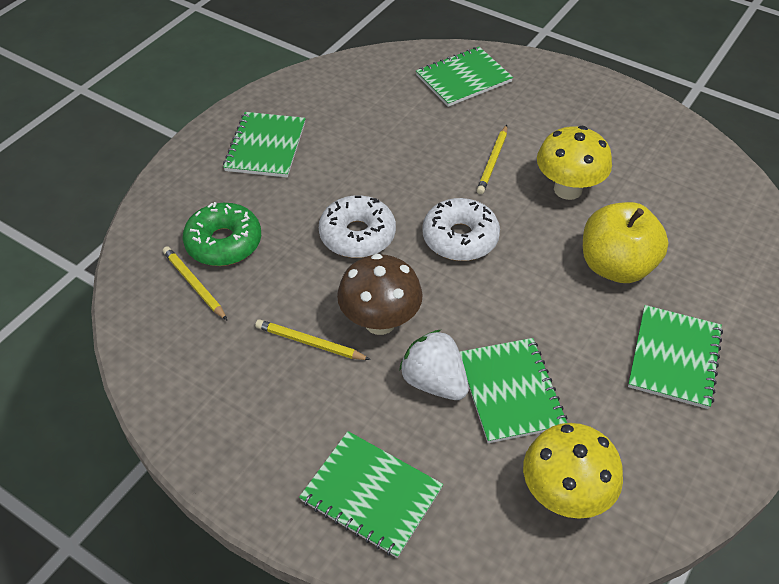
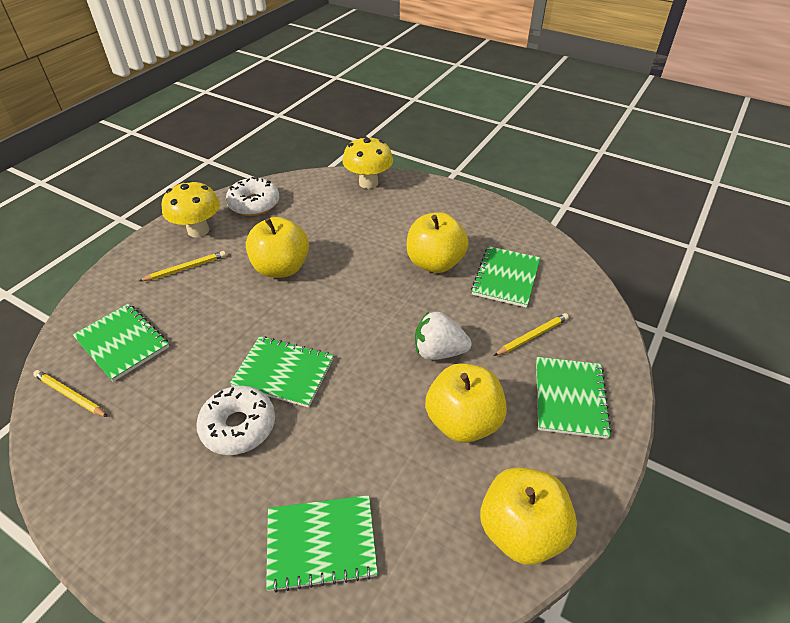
brown mushroom: [337,253,423,335] = 1 -> none = 0
green donut: [183,202,261,266] = 1 -> none = 0
yellow apple: [583,202,669,283] = 1 -> [246,217,309,278] [407,212,469,273] [425,363,507,443] [480,467,577,565] = 4

